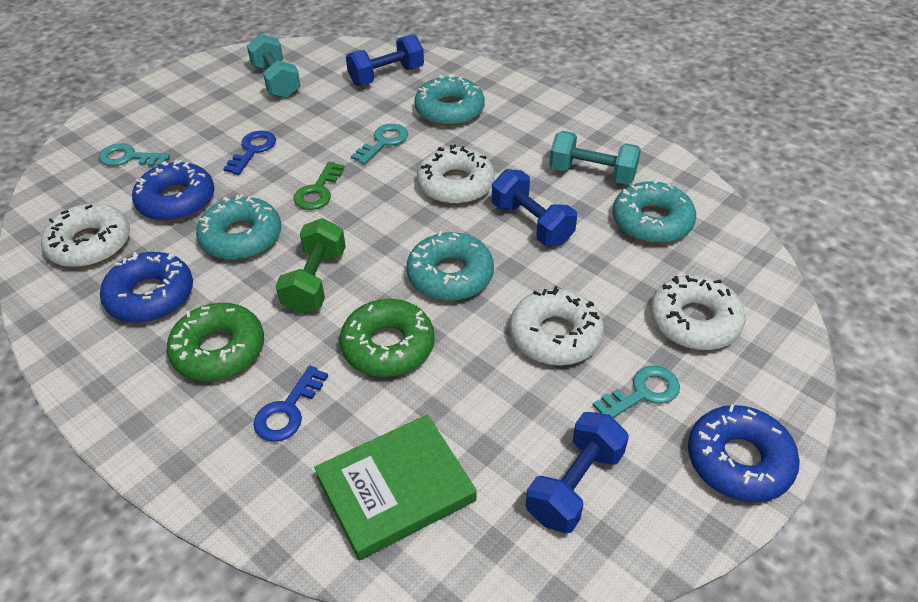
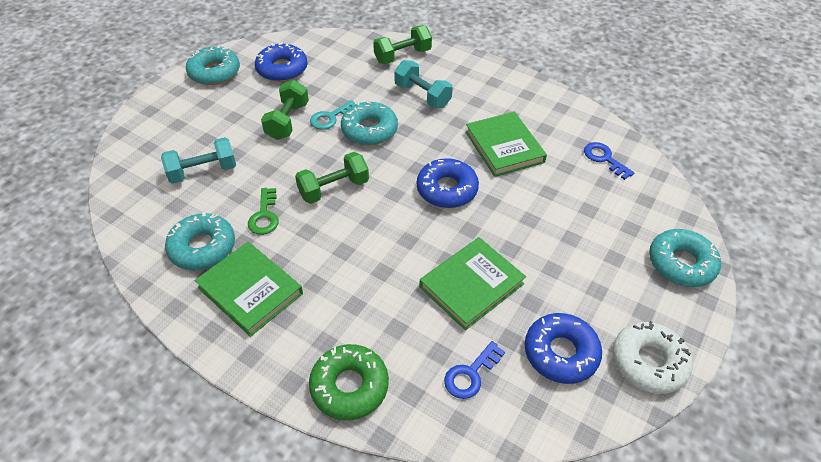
blue dumbbell: [346,34,424,86] [492,169,577,246] [526,412,629,533] = 3 -> none = 0
green book: [314,414,477,560] = 1 -> [195,242,303,337] [419,237,526,330] [465,112,547,177] = 3
green donut: [167,303,264,381] [340,299,435,377] = 2 -> [309,344,389,420] = 1
green dumbbell: [276,218,346,314] = 1 -> [261,80,309,140] [295,152,369,204] [373,25,432,64] = 3
turquoise key: [99,143,170,167] [351,124,408,164] [592,366,680,418] = 3 -> [310,100,356,130] = 1
white donut: [41,203,130,267] [417,144,495,205] [510,286,604,366] [650,275,746,350] = 4 -> [612,321,693,394] = 1

